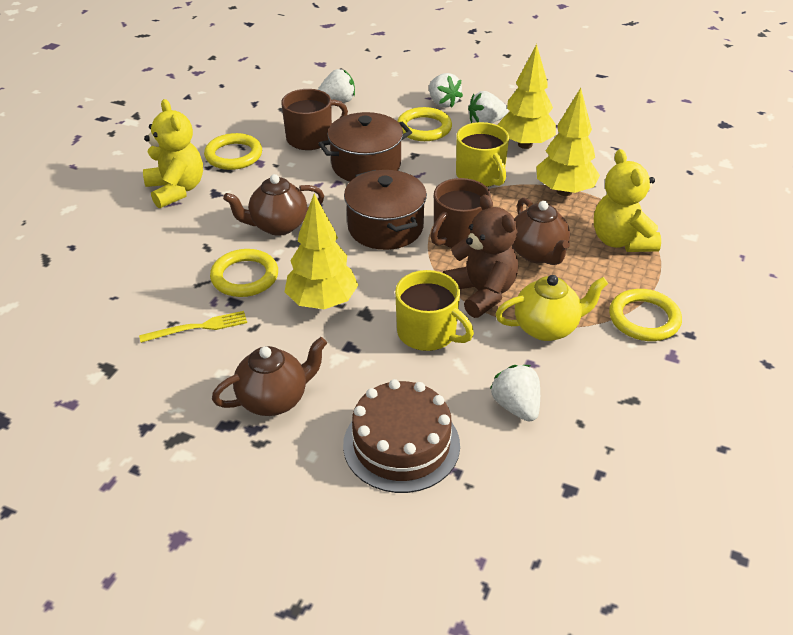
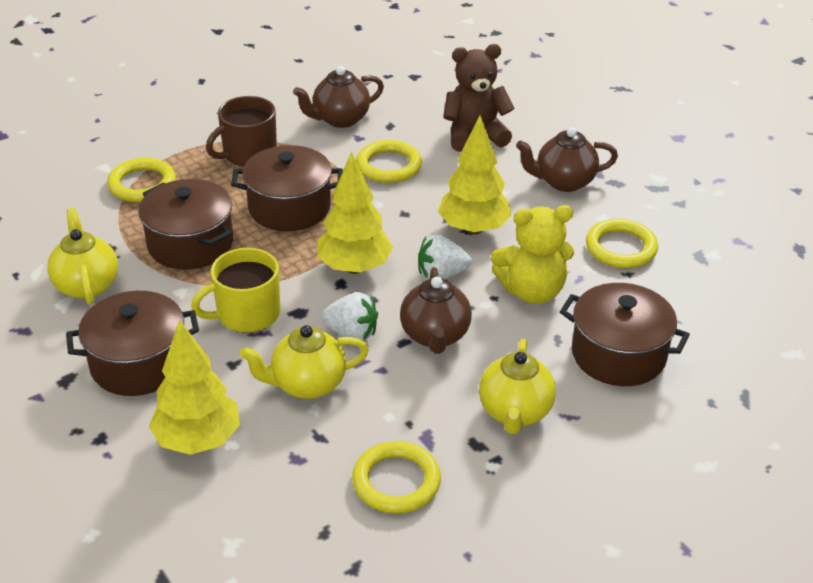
brown cake: [343,379,460,493] = 1 -> none = 0
brown mug: [281,89,348,150] [431,178,491,248] = 2 -> [206,96,277,167] = 1
brown pot: [318,112,412,182] [344,170,427,250] = 2 -> [66,291,199,396] [138,179,233,270] [231,145,343,231] [560,283,690,386] = 4
white strawberry: [318,69,355,103] [429,73,463,108] [468,91,508,123] [490,365,540,422] = 4 -> [321,292,378,341] [418,235,472,279] = 2
yellow fork: [139,311,247,343] = 1 -> none = 0
yellow mug: [395,270,474,351] [456,122,509,187] = 2 -> [191,248,280,333] = 1
yellow teapot: [496,275,608,341] = 1 -> [47,208,118,305] [240,325,369,399] [479,339,556,434] = 3
yellow teddy bear: [143,99,203,208] [594,149,661,252] = 2 -> [491,205,574,304] = 1

